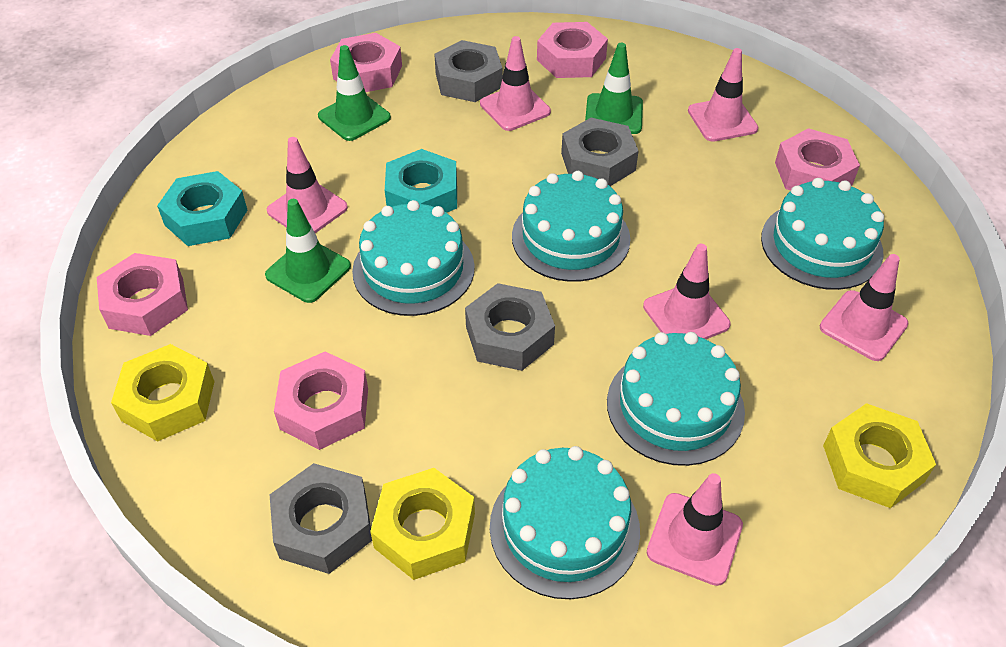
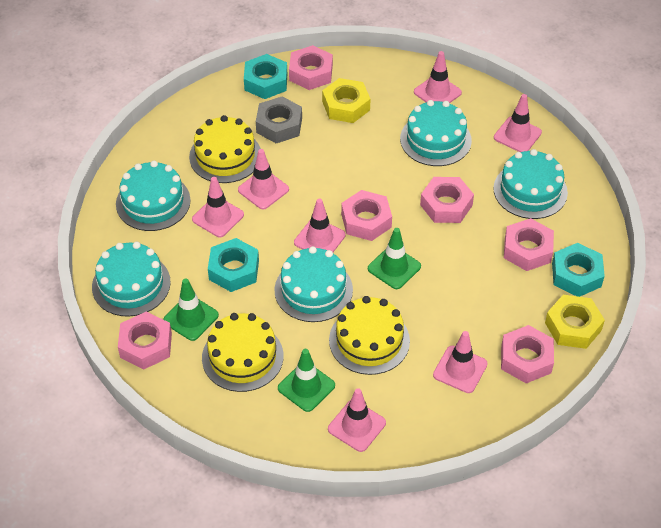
grey nut: [269,463,372,574] [434,40,503,102] [465,283,555,371] [561,118,639,186] = 4 -> [256,97,302,143] = 1
pink nut: [97,253,188,336] [274,351,368,450] [330,33,402,92] [537,22,608,78] [775,128,860,191] = 5 -> [118,312,172,369] [289,45,333,90] [341,190,392,241] [420,177,474,223] [501,325,554,383] [504,218,554,271] = 6
pink traffic cone: [267,137,348,233] [480,36,551,131] [643,244,731,339] [647,473,743,586] [688,48,758,142] [820,254,909,361] = 6 -> [192,177,244,237] [238,149,289,209] [294,199,346,252] [328,388,386,452] [414,51,462,103] [433,331,488,393] [494,94,542,152] = 7
turquoise nut: [157,171,247,246] [385,149,457,213] = 2 -> [208,238,259,292] [244,54,287,99] [552,243,605,297] = 3
yellow cake: none = 0 -> [189,115,261,183] [202,313,284,392] [329,296,410,375] = 3
yellow nut: [111,344,215,442] [370,468,475,580] [823,403,936,508] = 3 -> [322,78,370,123] [545,295,605,349] = 2

